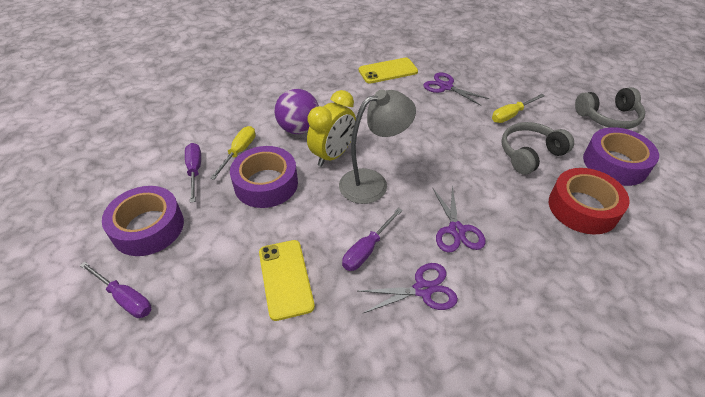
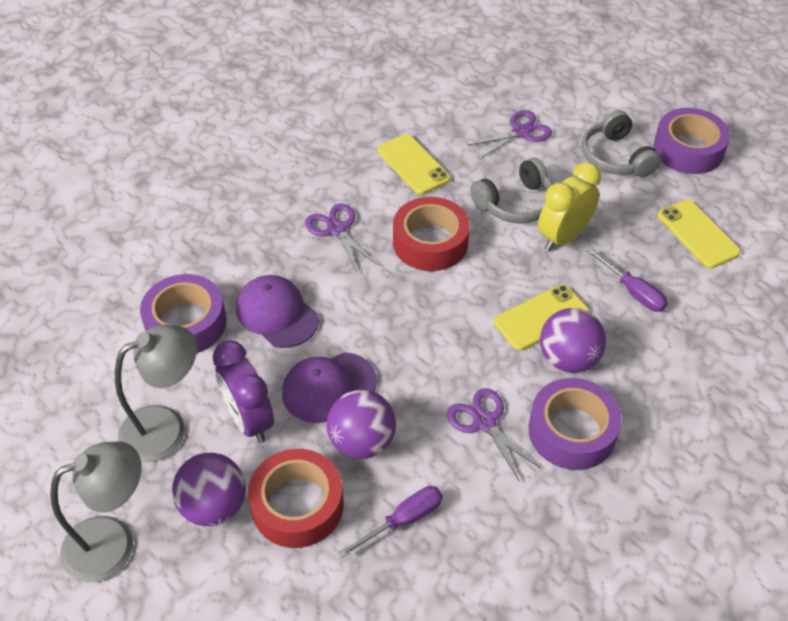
grey lamp: [339,89,416,204] = 1 -> [50,441,141,582] [115,325,197,462] = 2
purple ball: [275,89,319,134] = 1 -> [172,453,246,526] [327,389,396,459] [540,308,606,373] = 3
purple cap: none = 0 -> [236,275,319,348] [282,352,377,423] = 2
purple clock: none = 0 -> [213,340,274,443] = 1
purple screwdriver: [80,262,151,318] [185,143,201,203] [342,208,403,271] = 3 -> [338,486,443,558] [586,248,668,312] = 2
red tape: [549,168,630,235] = 1 -> [248,449,344,548] [393,197,470,271] = 2
yellow phone: [259,240,315,321] [359,58,418,84] = 2 -> [377,134,450,195] [494,284,589,351] [658,200,741,269] = 3
yellow screwdriver: [210,126,255,180] [492,94,545,123] = 2 -> none = 0

